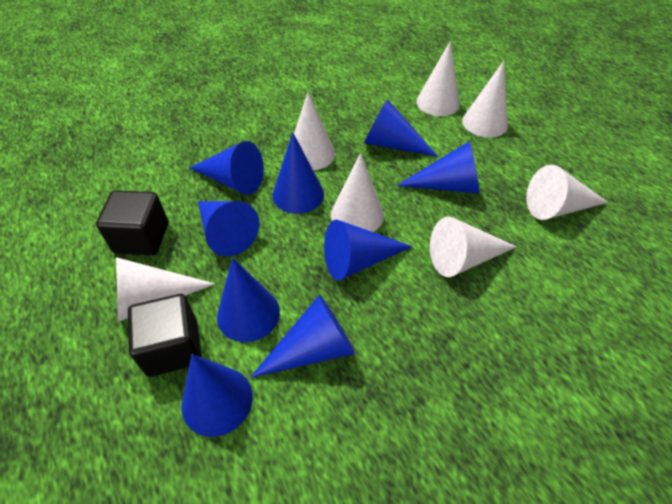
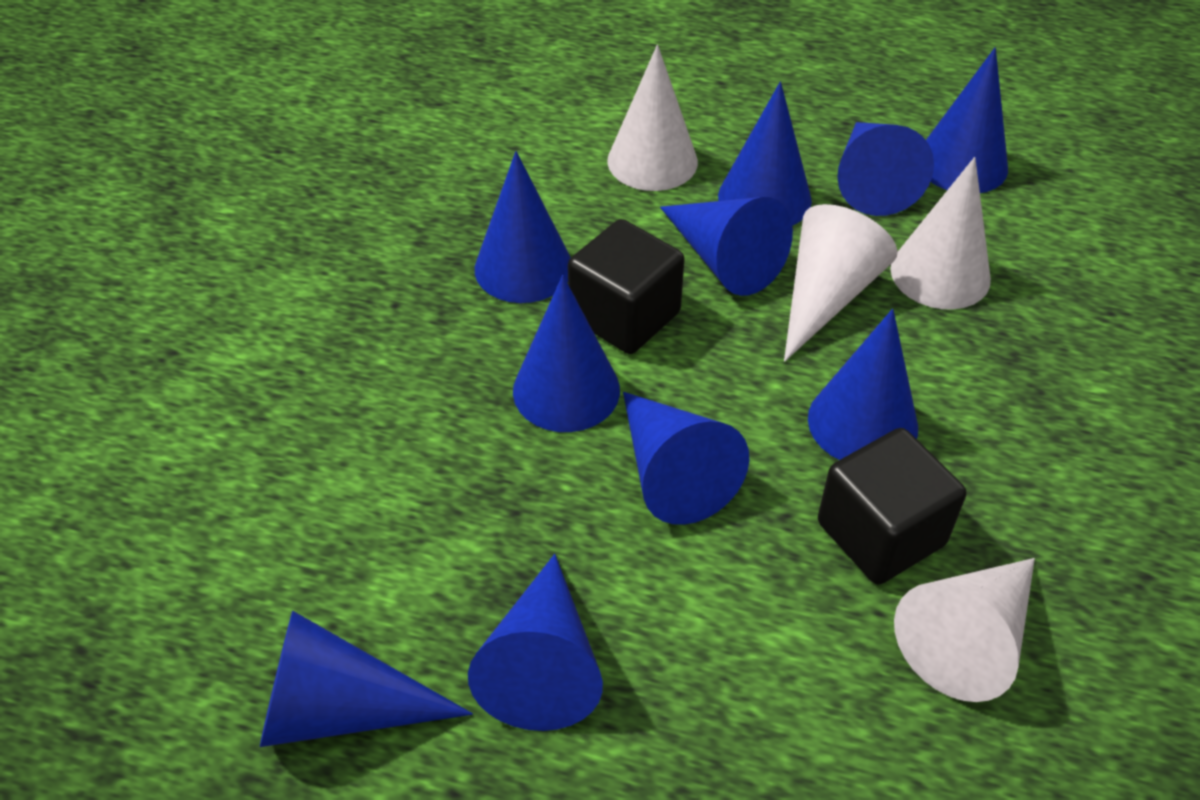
blue cone: [181,354,253,437] [189,141,264,195] [198,201,259,256] [217,258,280,342] [250,295,355,378] [272,132,324,214] [324,219,413,280] [364,99,438,157] [397,142,479,194] = 9 -> [260,611,473,747] [468,554,603,731] [475,151,570,303] [513,275,620,432] [623,392,749,525] [660,197,793,296] [718,82,812,226] [808,309,918,460] [837,122,934,216] [926,47,1008,193] = 10
white cone: [116,257,215,322] [294,92,335,171] [331,153,384,232] [416,41,460,116] [430,217,517,277] [462,61,508,138] [526,165,608,220] = 7 -> [607,44,698,191] [784,204,898,362] [890,157,991,309] [894,558,1035,702] = 4

